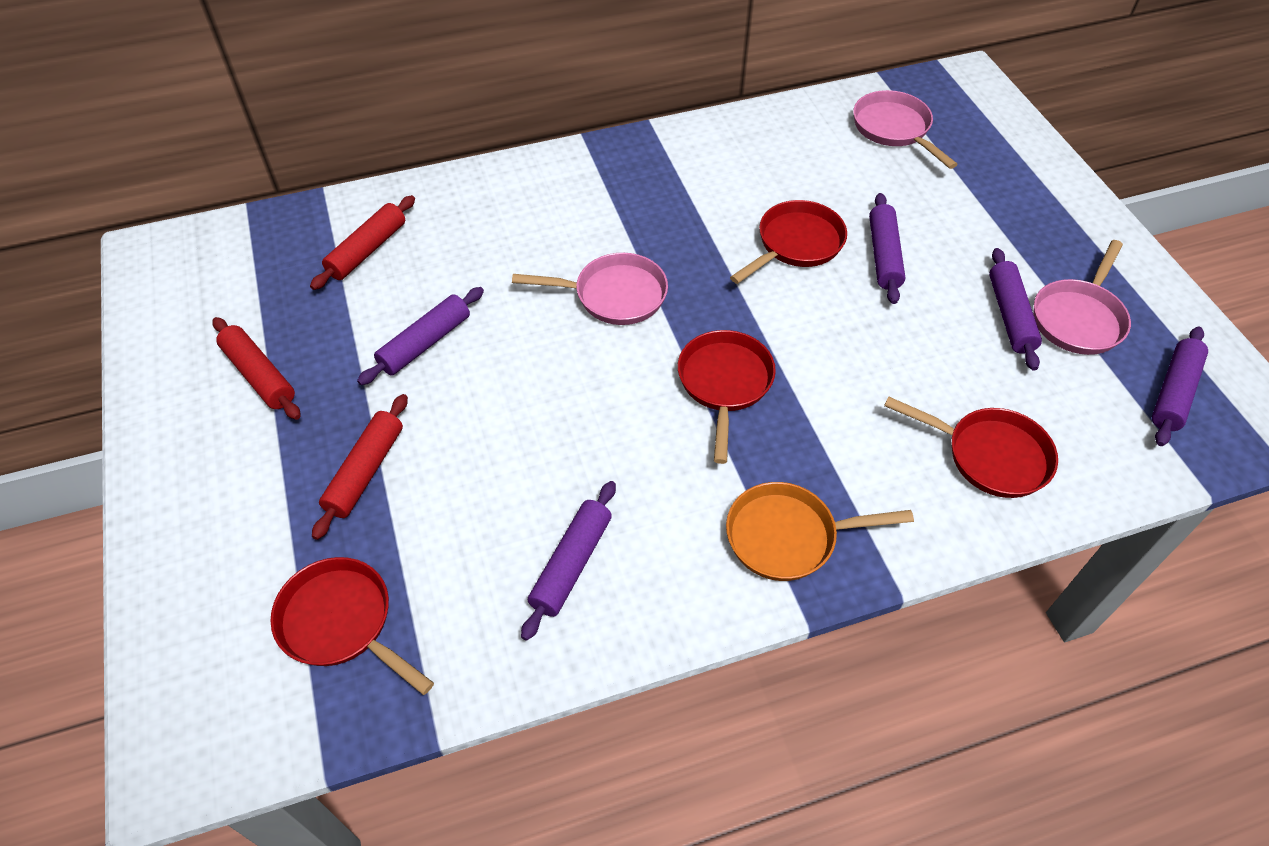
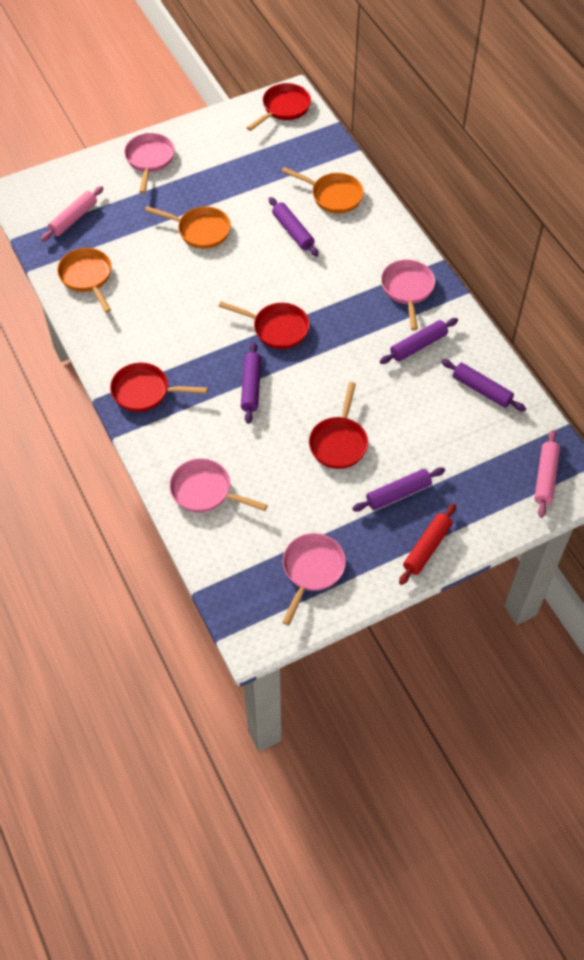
orange pan: [726,482,914,581] = 1 -> [57,248,112,313] [145,206,231,249] [281,167,364,214] = 3
pink pan: [512,253,668,325] [853,90,958,169] [1034,240,1131,355] = 3 -> [124,133,175,193] [169,459,268,512] [282,533,346,625] [381,260,435,331] = 4
pink rolling pin: none = 0 -> [41,186,103,241] [534,430,560,518] = 2
red rolling pin: [213,317,301,420] [310,195,415,290] [312,394,408,540] = 3 -> [399,504,456,585] = 1

